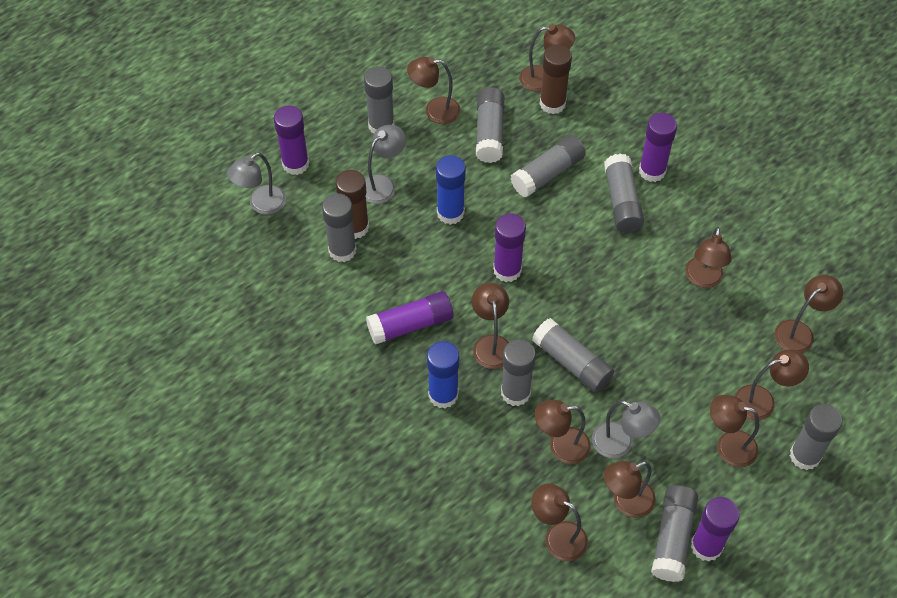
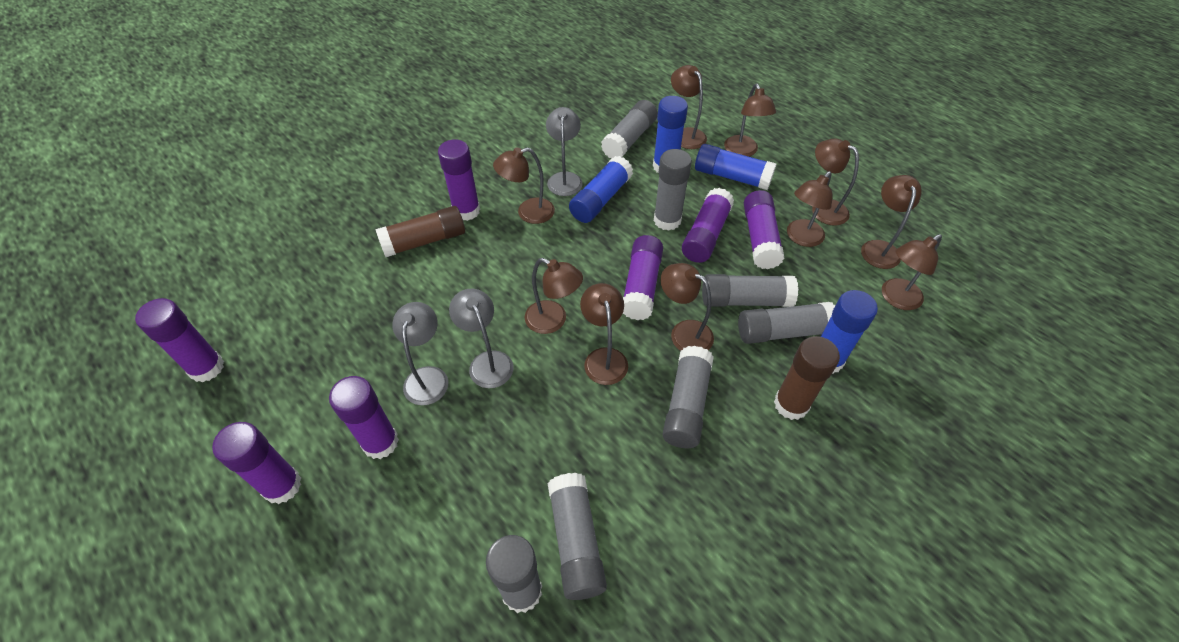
blue glue stick: [427,341,459,408] [436,155,466,225] = 2 -> [569,156,633,223] [653,96,688,173] [695,144,776,190] [821,290,878,374] = 4
grey glue stick: [322,193,357,262] [364,66,394,133] [476,87,504,163] [501,339,536,406] [510,135,586,198] [532,318,614,393] [604,153,644,233] [651,485,698,582] [790,404,843,470] = 9 -> [486,535,542,613] [548,473,607,600] [601,100,658,159] [654,149,692,231] [662,346,714,448] [702,274,798,307] [738,302,835,344] = 7
purple glue stick: [274,106,309,175] [366,291,453,345] [493,214,526,282] [639,113,677,182] [691,497,740,562] = 5 -> [135,298,224,382] [212,422,301,504] [329,376,399,459] [438,139,480,221] [622,235,663,320] [682,188,734,263] [744,190,785,269] = 7

